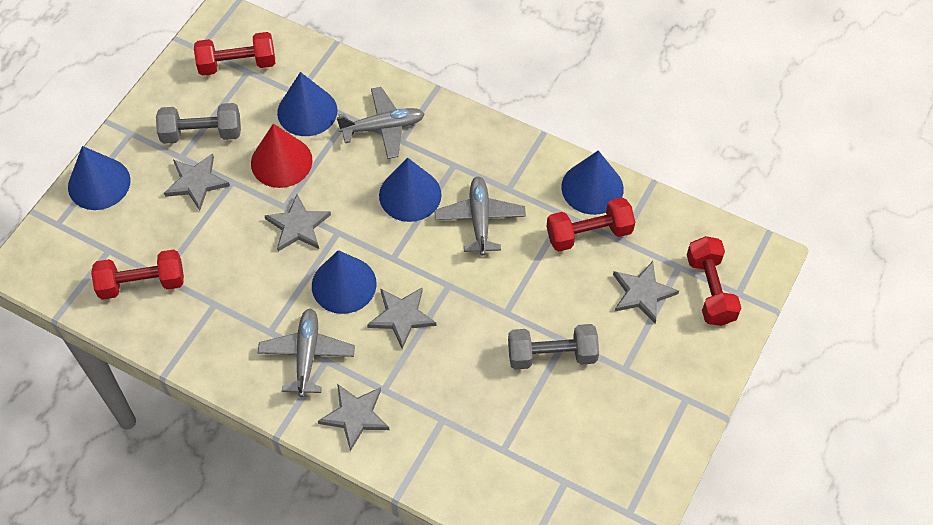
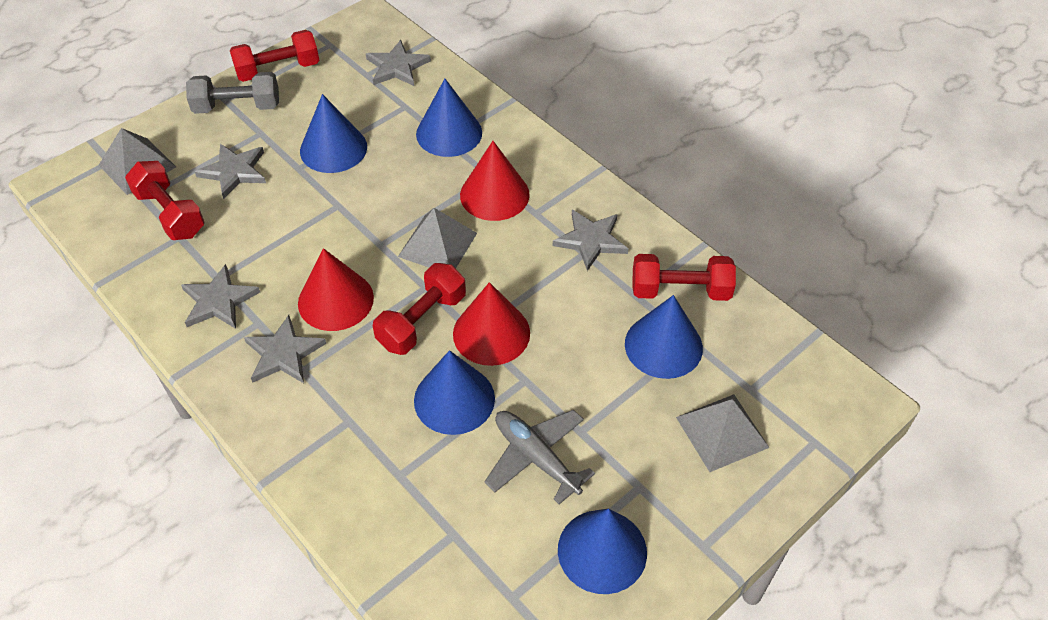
grey dumbbell: [156,103,241,144] [508,324,599,370] = 2 -> [186,72,279,114] = 1
grey plane: [258,308,355,397] [336,87,424,159] [434,177,526,256] = 3 -> [484,410,595,504] = 1
grey pyramid: none = 0 -> [99,128,176,195] [398,208,477,269] [676,395,769,472] = 3
red cone: [251,124,313,188] = 1 -> [298,248,374,331] [453,282,530,366] [460,141,530,221] = 3

